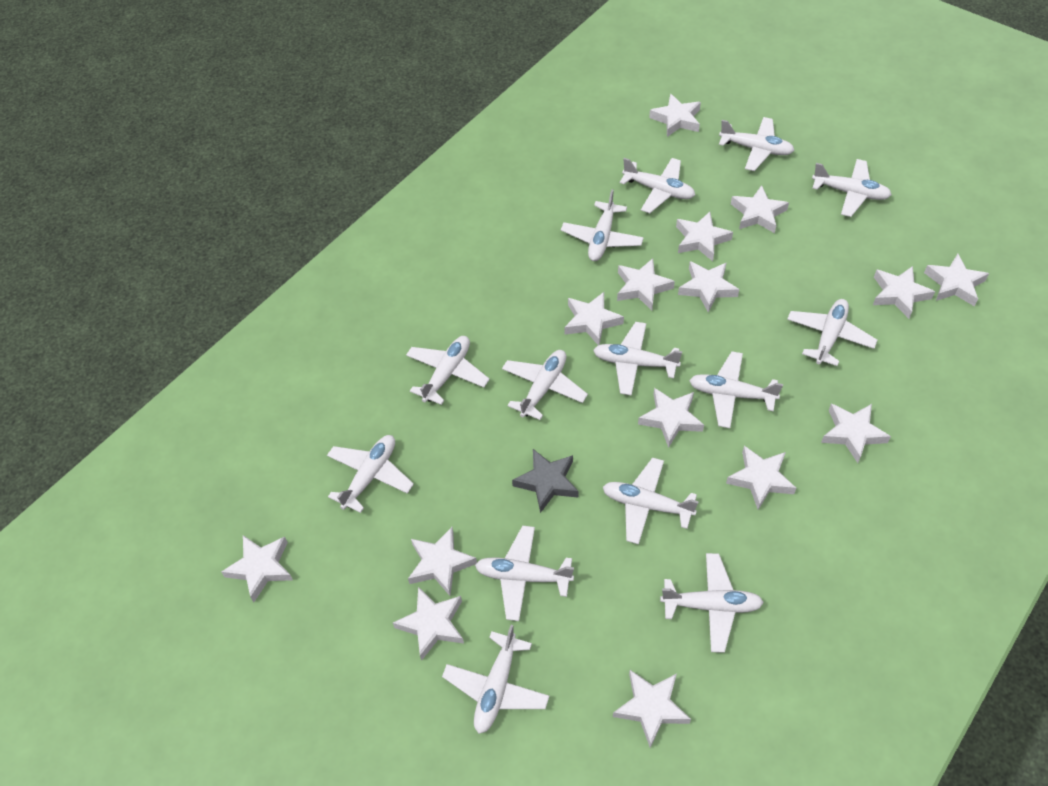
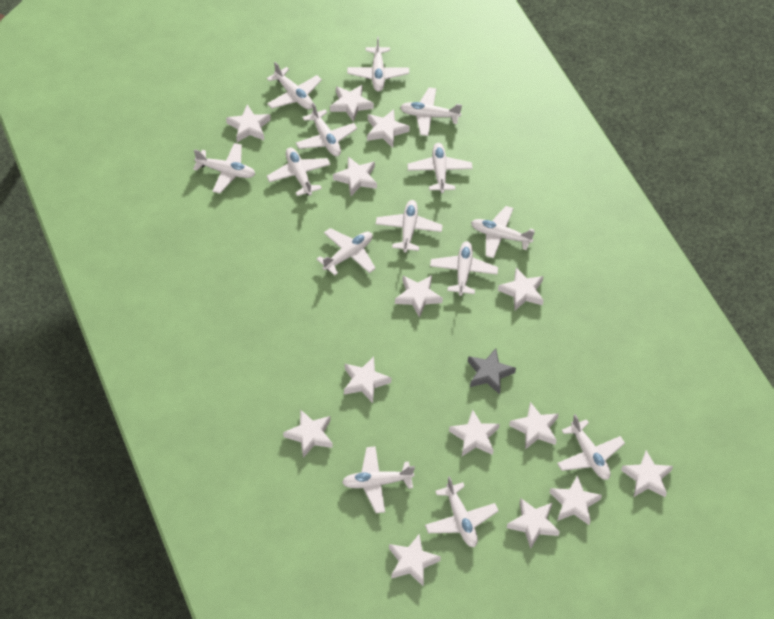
white star: [221,535,293,602] [393,587,464,661] [408,527,477,596] [564,292,624,345] [613,670,691,748] [617,258,675,310] [638,388,704,448] [649,94,701,137] [676,212,733,261] [678,261,739,313] [726,446,796,510] [731,185,789,233] [821,404,891,463] [873,266,935,319] [924,254,989,306] = 15 -> [226,105,271,142] [283,409,333,458] [330,85,374,122] [333,156,377,196] [344,357,391,403] [367,109,410,148] [389,534,441,586] [395,275,443,318] [449,410,500,456] [498,268,544,310] [507,498,560,549] [509,402,559,450] [550,475,602,525] [621,450,673,497] = 14

